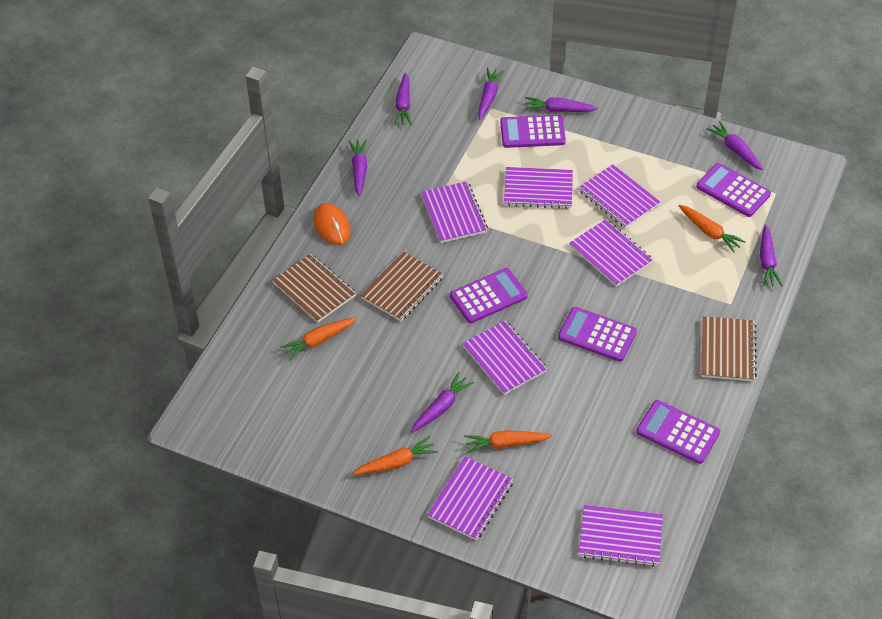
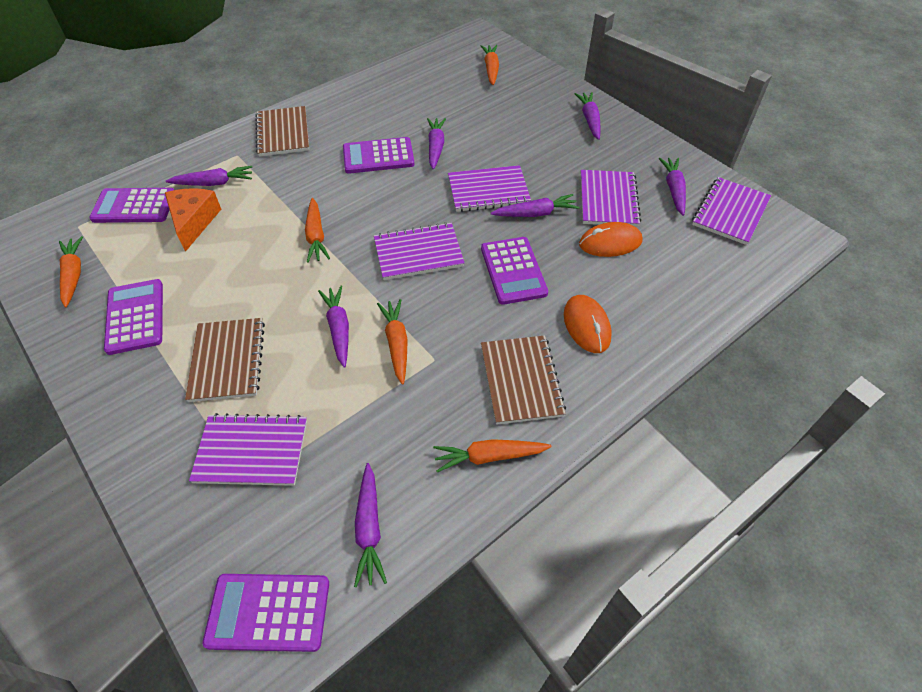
orange carrot: [280,317,357,361] [352,436,438,475] [464,430,552,453] [679,205,746,253] = 4 -> [59,236,83,308] [305,198,330,263] [377,299,408,385] [433,439,552,473] [481,45,499,85] = 5
orange cheese: none = 0 -> [165,188,221,252] = 1
orange mouse: [314,203,351,245] = 1 -> [564,295,612,353] [579,222,642,257] = 2
purple notebook: [421,181,488,243] [427,457,514,541] [463,320,547,395] [504,167,573,209] [570,219,653,287] [578,165,660,228] [579,505,663,567] = 7 -> [189,413,307,486] [374,222,465,280] [448,165,531,212] [581,170,641,227] [692,177,771,245] = 5

